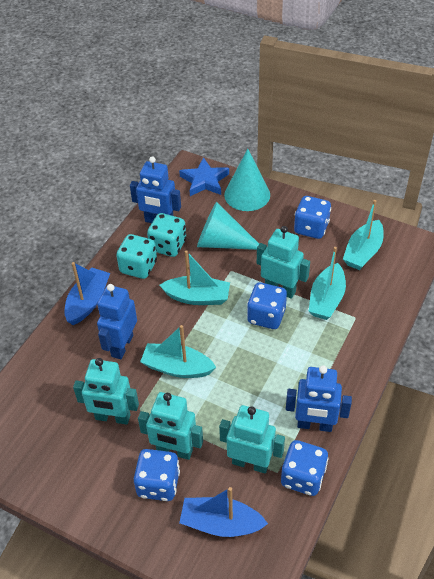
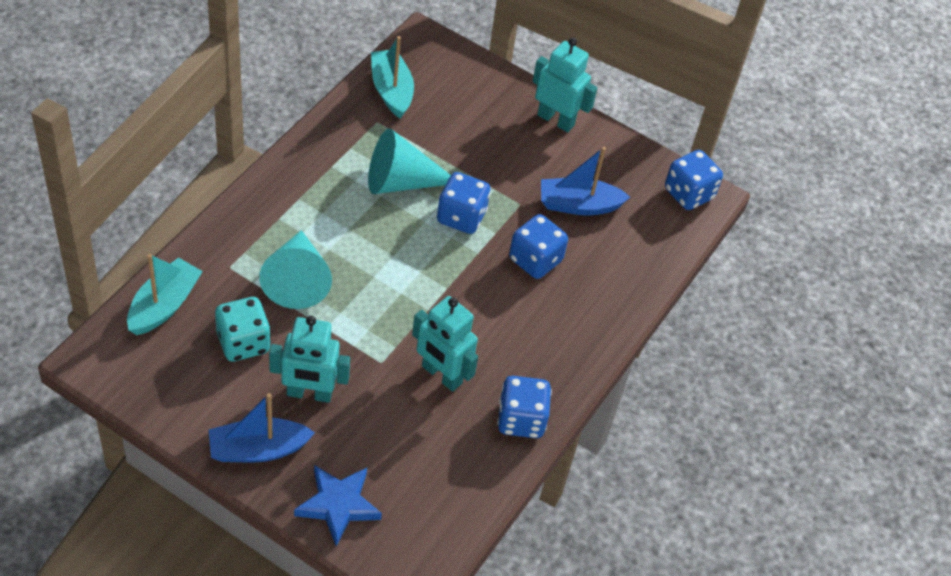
blue robot: [97,284,137,359] [130,156,181,223] [286,365,352,432] = 3 -> none = 0
turquoise boat: [140,325,216,378] [160,250,230,305] [309,247,346,320] [343,200,384,270] = 4 -> [127,254,203,335] [371,36,414,119] = 2
turquoise dice: [116,234,157,279] [147,213,186,257] = 2 -> [215,297,271,361] = 1
turquoise robot: [73,358,139,425] [138,392,203,460] [219,405,285,473] [257,226,310,299] = 4 -> [269,316,350,403] [412,296,478,392] [533,38,597,132] = 3

